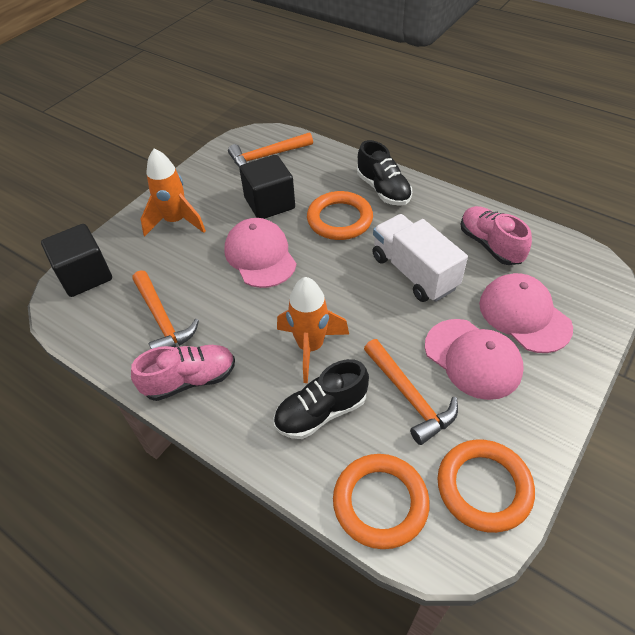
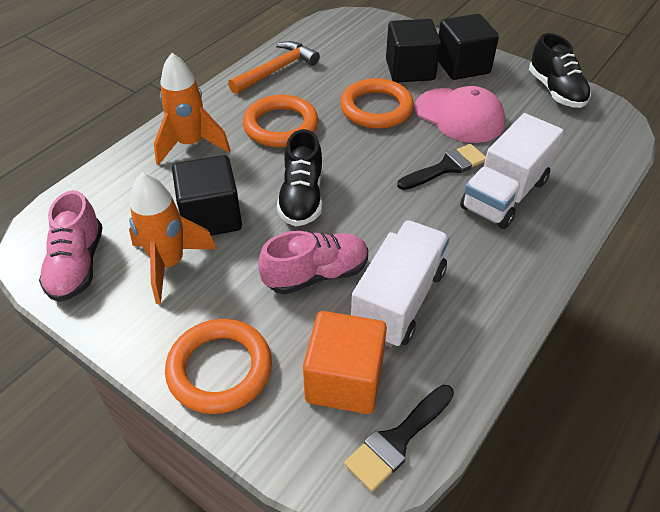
black brush: none = 0 -> [344,385,454,492] [397,144,486,190] = 2
black cube: [41,224,112,297] [239,155,295,219] = 2 -> [172,155,242,236] [386,19,441,83] [438,14,499,80] = 3
orange cube: none = 0 -> [303,311,387,414] = 1
orange hammer: [133,270,199,349] [228,132,313,167] [364,339,458,445] = 3 -> [228,41,320,94] = 1
pink cap: [224,218,297,288] [425,319,524,400] [479,273,573,353] = 3 -> [415,86,505,143] = 1
white truck: [372,214,468,302] = 1 -> [351,220,450,348] [460,113,564,229] = 2

